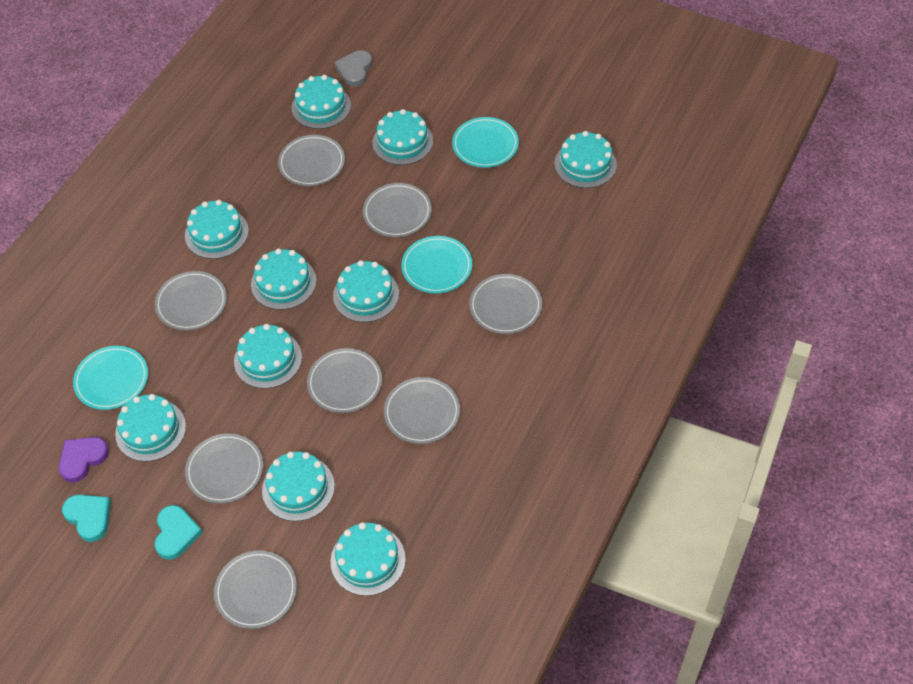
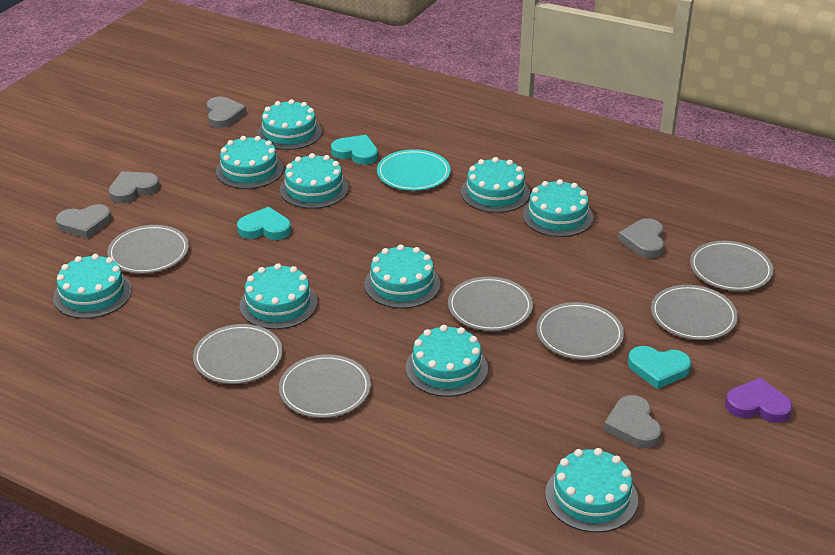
grey heart: [334,50,372,87] = 1 -> [56,204,112,239] [109,171,160,203] [206,97,247,128] [603,395,662,448] [618,218,664,258] = 5
grey plate: [155,271,227,330] [185,433,263,504] [214,550,297,629] [278,135,345,186] [307,348,382,413] [363,183,432,237] [384,377,460,444] [469,274,542,334] = 8 -> [107,225,189,274] [193,324,283,384] [279,354,371,418] [448,277,533,331] [536,302,624,360] [651,285,738,340] [690,241,773,291] = 7
turquoise heart: [62,495,111,542] [154,505,203,560] = 2 -> [237,207,291,240] [331,135,378,165] [628,346,691,389] = 3
turquoise plate: [73,346,148,410] [401,236,472,294] [452,117,519,168] = 3 -> [377,149,451,191] = 1

